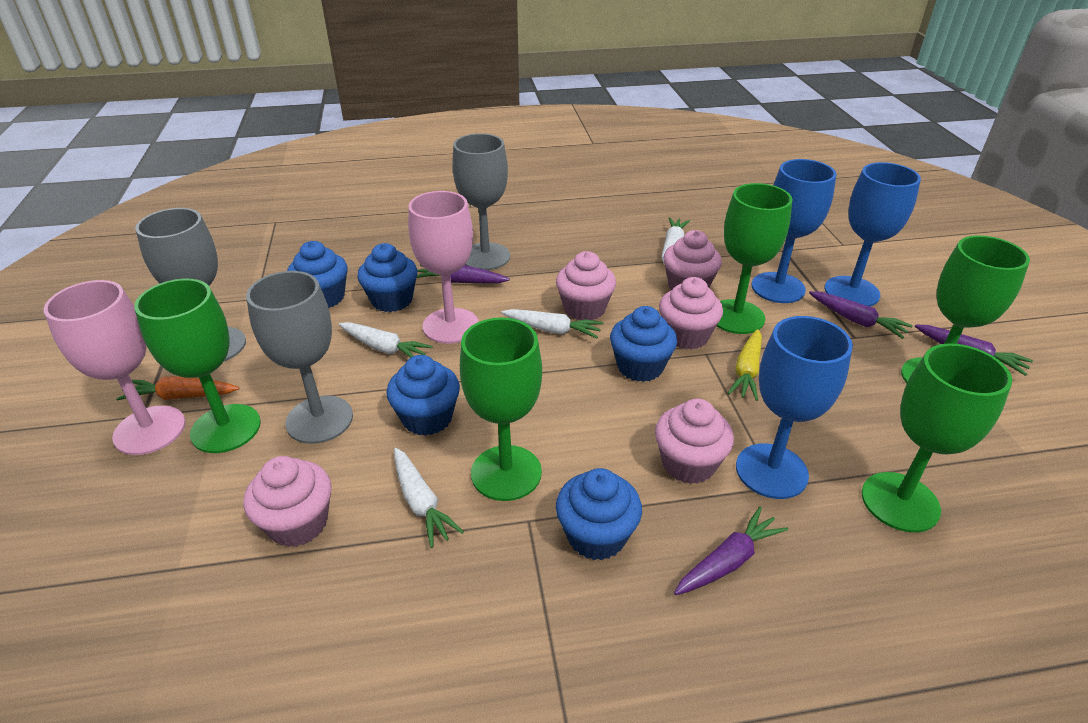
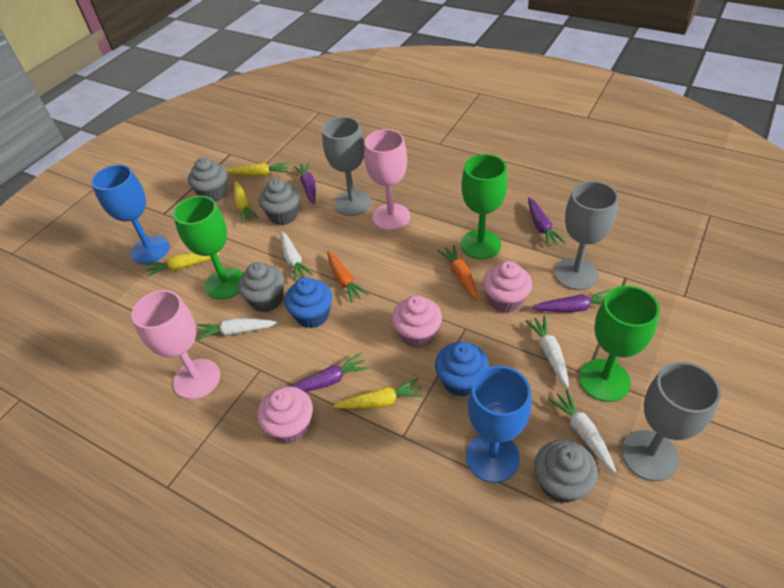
blue cupcake: [287,241,348,308] [357,243,417,312] [386,355,460,436] [556,468,642,560] [610,306,677,382] = 5 -> [284,277,332,328] [435,342,489,397] = 2
blue goblet: [736,316,853,499] [752,159,836,303] [824,162,921,306] = 3 -> [91,165,170,264] [466,366,531,483] = 2
green goblet: [134,279,261,453] [460,317,542,501] [717,183,793,334] [862,343,1012,533] [901,235,1030,383] = 5 -> [173,196,243,299] [461,154,508,259] [579,286,660,402] = 3
grey cupcake: none = 0 -> [188,158,227,202] [238,262,284,312] [259,179,300,225] [534,440,598,503] = 4
orange carrot: [116,376,240,401] = 1 -> [327,251,369,303] [437,245,479,301] = 2
pink cupcake: [244,456,331,547] [556,251,616,320] [655,399,734,484] [659,277,723,350] [663,230,722,290] = 5 -> [257,386,313,443] [392,295,442,348] [483,261,532,313] = 3
yellow carrot: [728,329,762,401] = 1 -> [146,253,219,277] [226,163,289,176] [234,181,259,224] [333,378,424,409] = 4

